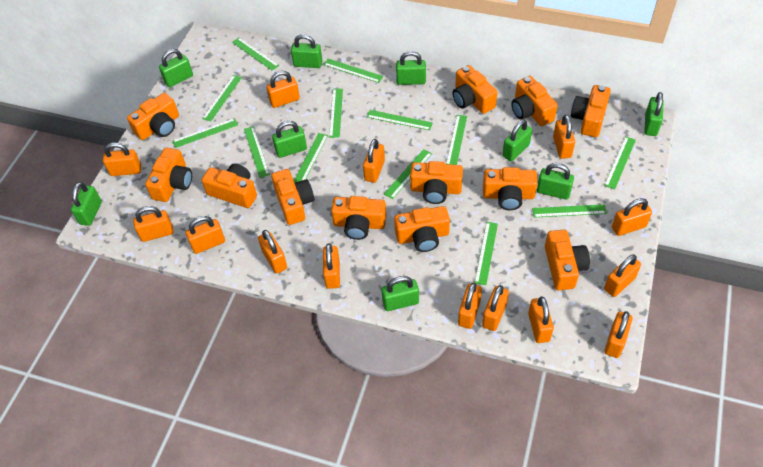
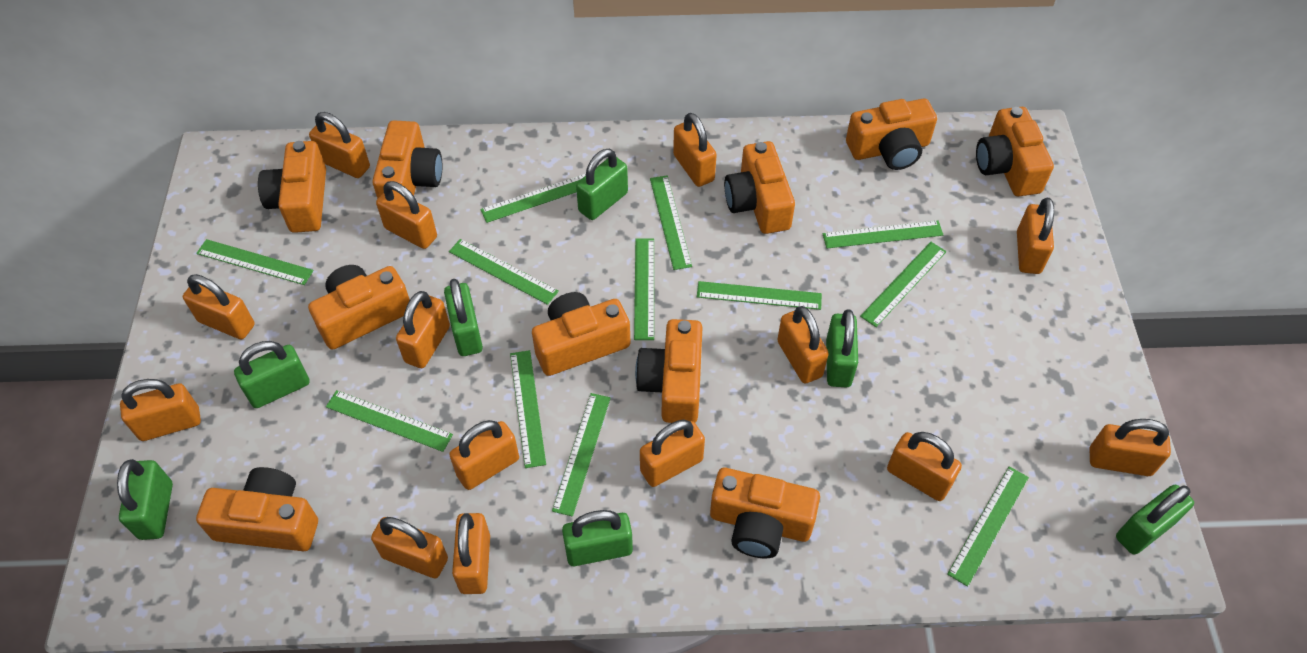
green padlock: [71,182,102,226] [159,49,193,87] [272,121,307,158] [291,34,322,68] [381,276,419,311] [396,51,426,85] [502,119,532,161] [537,163,574,200] [644,92,664,136] = 9 -> [117,459,173,540] [234,341,310,408] [444,279,483,356] [562,510,633,566] [576,149,628,220] [826,309,858,387] [1116,485,1194,555] = 7
green ruler: [173,118,238,148] [202,75,242,121] [232,37,279,71] [244,126,270,178] [294,133,328,183] [323,59,383,83] [329,89,343,138] [367,110,433,130] [384,149,432,199] [446,115,467,165] [474,222,498,285] [532,204,607,218] [604,136,636,189] = 13 -> [196,239,314,285] [326,390,453,452] [449,239,559,305] [480,174,586,223] [510,350,546,468] [552,393,611,517] [634,239,654,340] [650,175,692,270] [697,281,822,310] [822,221,943,248] [860,242,947,327] [947,466,1029,587] = 12
orange camera: [127,93,179,140] [145,148,192,202] [202,163,257,208] [271,169,314,225] [331,196,386,240] [394,206,450,252] [410,161,463,204] [452,65,497,114] [483,167,537,210] [511,76,558,126] [545,230,590,290] [571,85,611,137] = 12 -> [196,467,318,551] [258,141,326,233] [308,265,410,350] [372,120,442,199] [532,292,630,376] [635,319,702,423] [710,468,820,558] [724,141,795,234] [846,98,937,170] [976,107,1054,196] = 10

